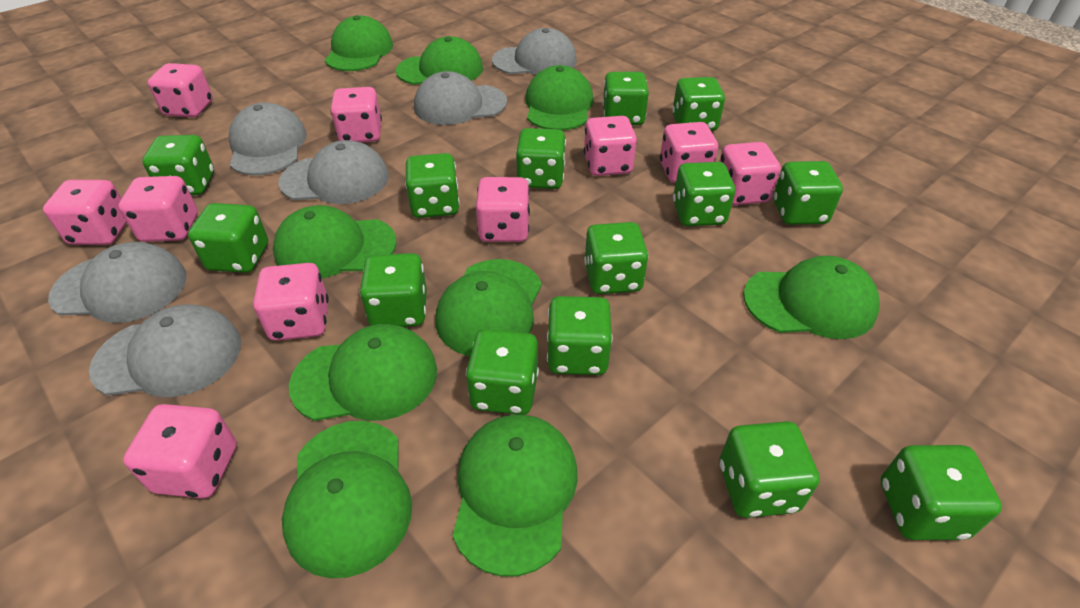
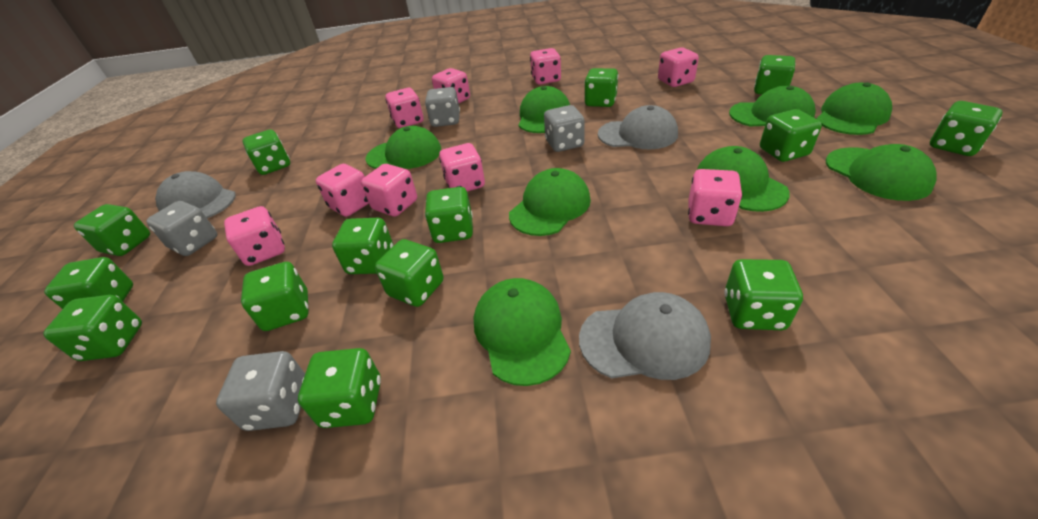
green cap: [273,205,397,278] [282,421,412,578] [289,324,437,421] [325,16,393,71] [396,36,483,85] [436,259,542,356] [453,414,578,577] [525,65,593,131] [743,256,880,339] = 9 -> [366,126,441,169] [474,278,571,386] [509,168,591,236] [519,86,570,133] [697,146,790,212] [729,86,816,127] [817,82,892,135] [826,144,937,201] = 8
grey cap: [48,242,187,323] [89,304,241,397] [229,102,307,175] [278,140,389,204] [414,71,507,125] [492,28,577,75] = 6 -> [155,171,236,218] [579,292,711,380] [598,105,678,149] = 3
grey dice: none = 0 -> [146,201,217,256] [216,351,305,431] [425,87,460,127] [544,105,585,152] = 4
pink dice: [43,180,127,245] [119,176,198,242] [123,404,237,499] [148,63,213,117] [253,263,329,341] [331,87,382,143] [476,177,530,242] [584,116,637,176] [660,122,718,183] [719,142,781,205] = 10 -> [224,206,285,266] [316,164,369,217] [361,164,417,217] [385,88,424,128] [432,68,470,103] [439,143,485,192] [530,48,561,84] [658,47,699,87] [688,169,742,226] = 9

